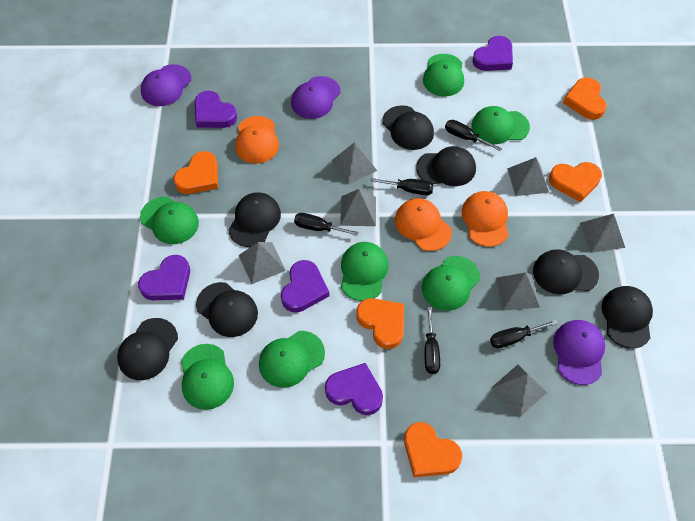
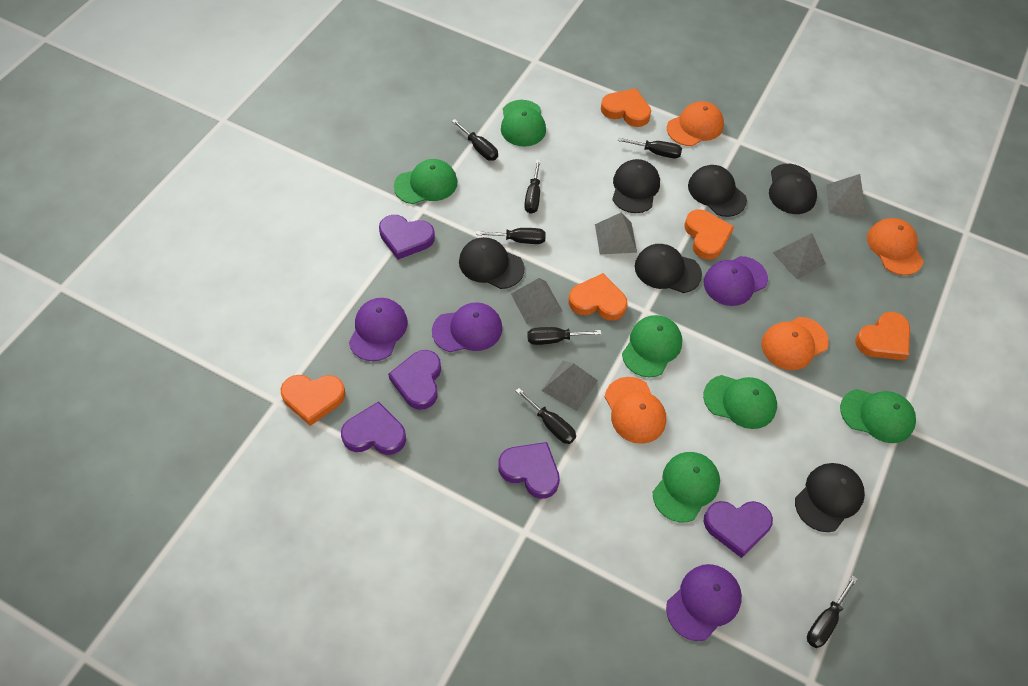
black cap: [117,318,178,380] [196,282,258,337] [228,192,281,247] [382,105,434,150] [416,146,476,186] [533,249,599,294] [602,286,653,348] = 7 -> [459,237,525,289] [612,159,660,213] [635,244,702,293] [688,165,747,217] [769,164,817,214] [795,463,865,532] = 6
black screwdriver: [294,213,359,236] [370,178,434,195] [424,307,440,374] [445,120,502,151] [490,320,558,348] = 5 -> [452,119,498,161] [476,228,546,244] [516,388,576,444] [524,159,541,214] [527,327,601,345] [617,137,682,158] [807,576,858,648] = 7
green cap: [140,197,199,244] [181,344,234,410] [259,331,325,388] [341,242,389,301] [422,256,480,311] [423,54,464,96] [472,106,530,144] = 7 -> [394,159,457,204] [501,100,546,147] [622,315,682,377] [653,452,720,522] [703,375,777,429] [840,389,916,443] = 6
grey pyramid: [239,242,286,284] [331,142,377,184] [340,189,376,226] [491,365,547,417] [496,272,540,311] [507,157,549,196] [580,214,625,253] = 7 -> [511,278,563,324] [541,361,598,411] [595,212,637,254] [773,233,826,279] [826,174,865,216] = 5
orange cap: [235,116,279,164] [395,198,452,251] [462,191,508,247] = 3 -> [605,377,666,444] [667,101,724,146] [762,317,829,370] [867,218,924,275] = 4
purple cap: [141,64,191,106] [291,76,341,119] [553,320,605,385] = 3 -> [349,298,408,361] [432,302,502,352] [666,564,742,641] [704,256,768,306] = 4

